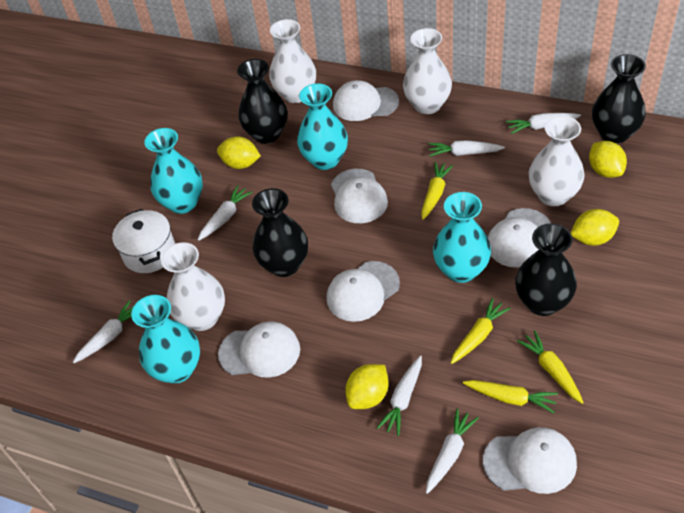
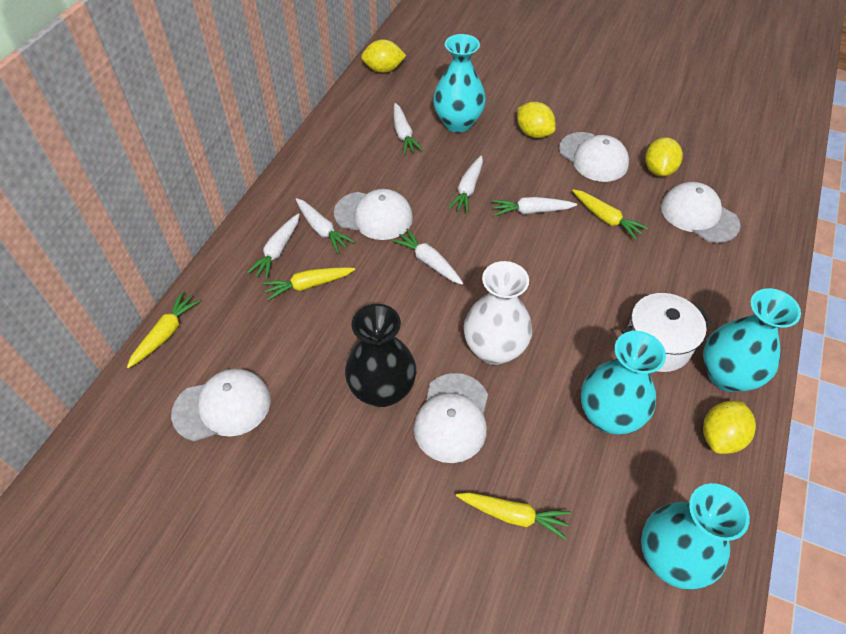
black vase: [237,59,287,144] [252,188,308,277] [515,223,577,316] [592,54,646,144] = 4 -> [345,304,416,407] = 1
white cap: [218,321,300,378] [327,261,400,322] [331,169,388,223] [333,80,399,121] [483,427,577,494] [488,208,551,268] = 6 -> [171,368,271,441] [334,189,413,240] [414,373,488,463] [559,132,629,182] [661,182,741,243] = 5
white vase: [161,242,225,331] [269,19,316,103] [403,28,452,114] [529,116,585,206] = 4 -> [464,261,532,365] = 1

